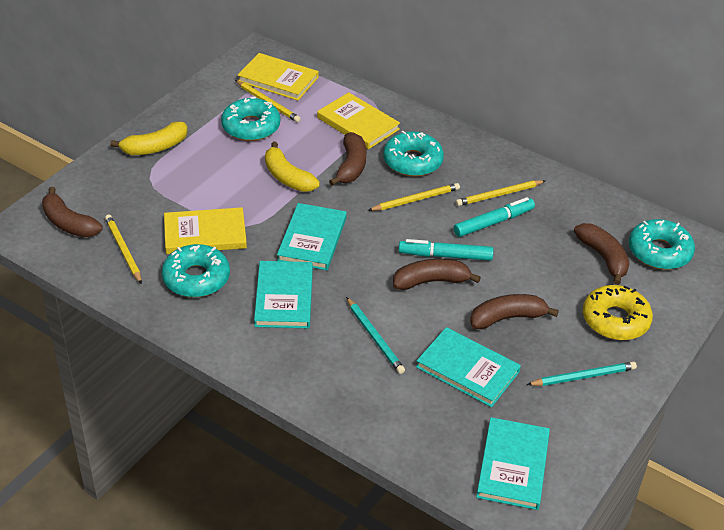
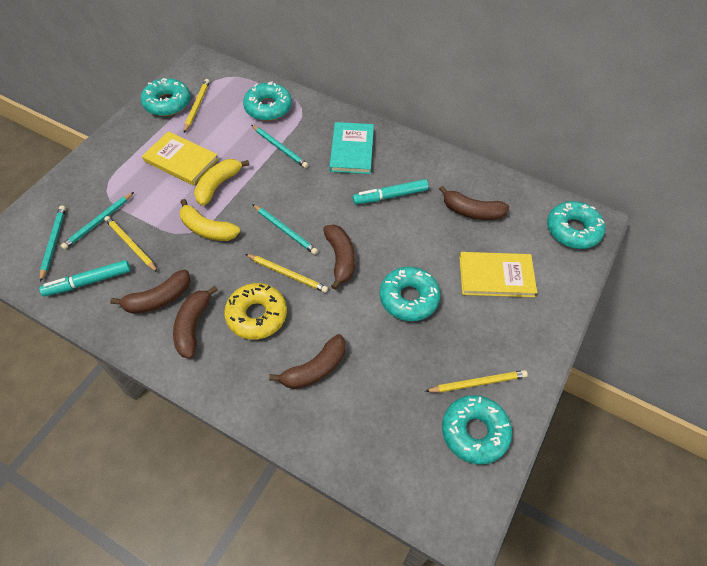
turquoise book: [254,261,313,328] [277,203,347,270] [416,327,521,407] [476,417,550,510] = 4 -> [329,122,374,174] = 1
turquoise donut: [162,244,230,297] [221,97,280,141] [383,131,444,177] [629,219,695,270] = 4 -> [141,78,190,116] [243,82,292,121] [380,267,440,321] [442,395,512,465] [547,201,605,249] = 5
turquoise pencil: [346,297,405,374] [527,362,637,386] = 2 -> [40,206,66,282] [60,192,134,250] [252,125,308,168] [252,204,318,255] = 4
yellow book: [164,207,247,254] [238,53,319,101] [317,92,400,149] = 3 -> [142,131,219,185] [459,252,537,297] = 2

